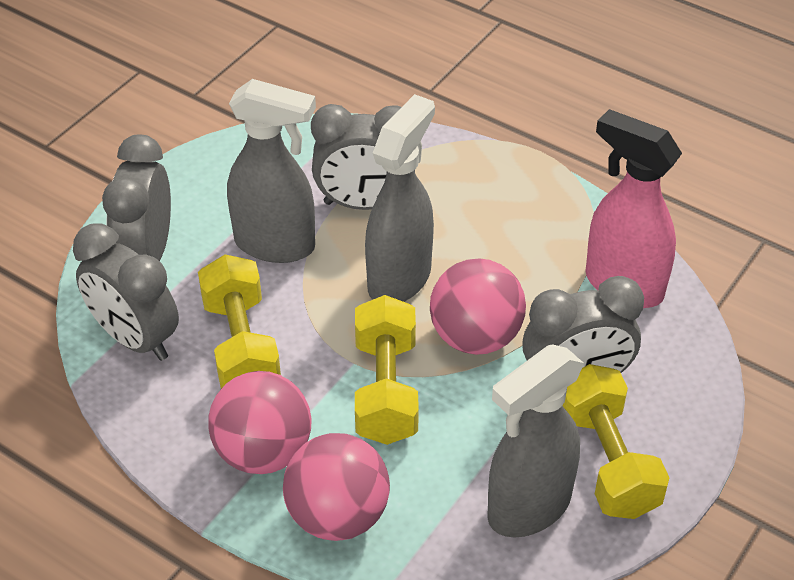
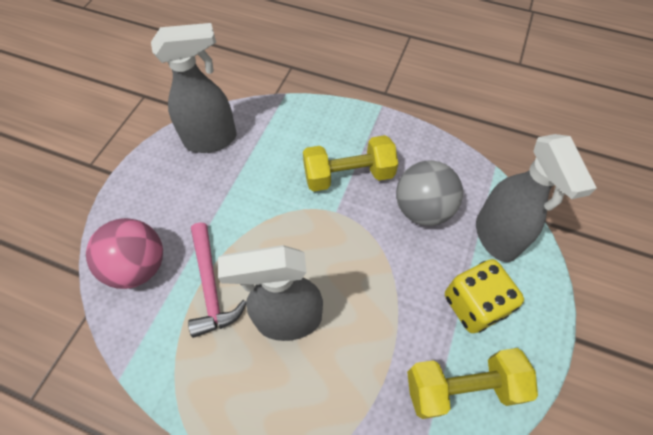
grey ball: none = 0 -> [396,160,463,226] = 1
grey clock: [73,223,179,361] [102,134,171,261] [311,104,415,210] [522,276,644,373] = 4 -> none = 0
pink ball: [208,371,312,474] [283,433,390,541] [430,258,526,355] = 3 -> [86,218,163,289] = 1
pink hammer: none = 0 -> [188,222,246,338] = 1
pink spray bottle: [585,109,682,308] = 1 -> none = 0
yellow dice: none = 0 -> [445,259,524,333] = 1
yellow dumbbell: [198,254,281,389] [355,295,419,445] [562,364,669,519] = 3 -> [303,135,398,191] [407,348,538,419] = 2

